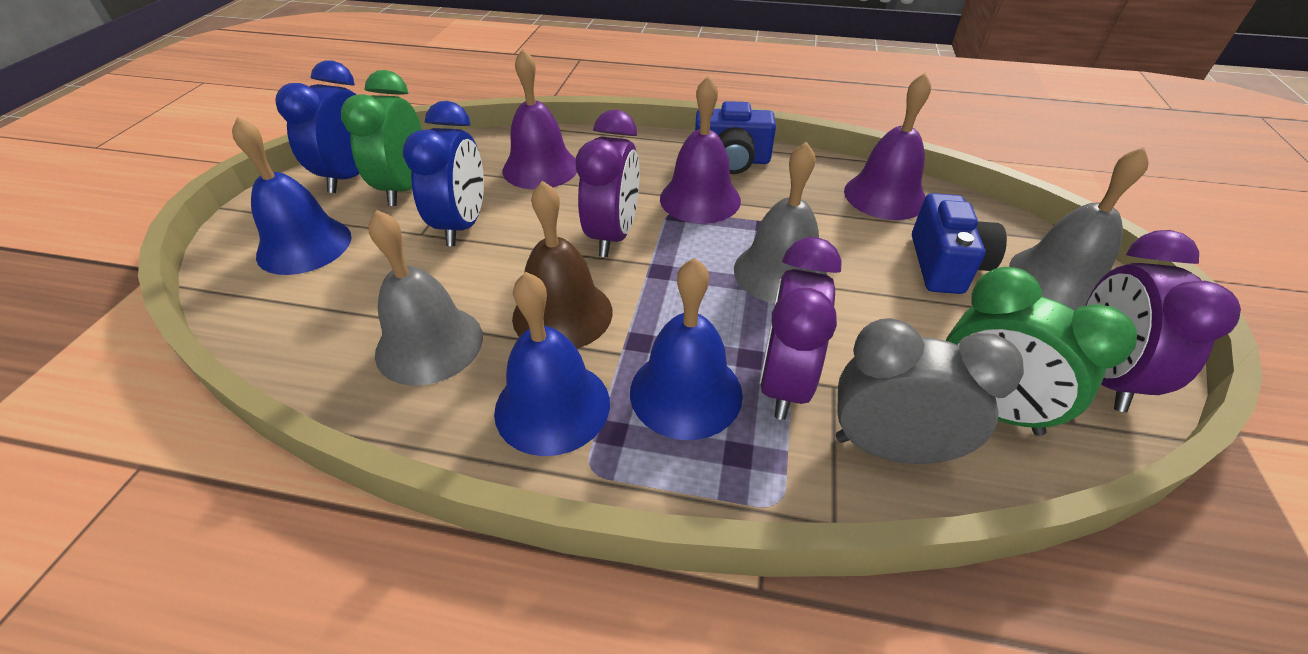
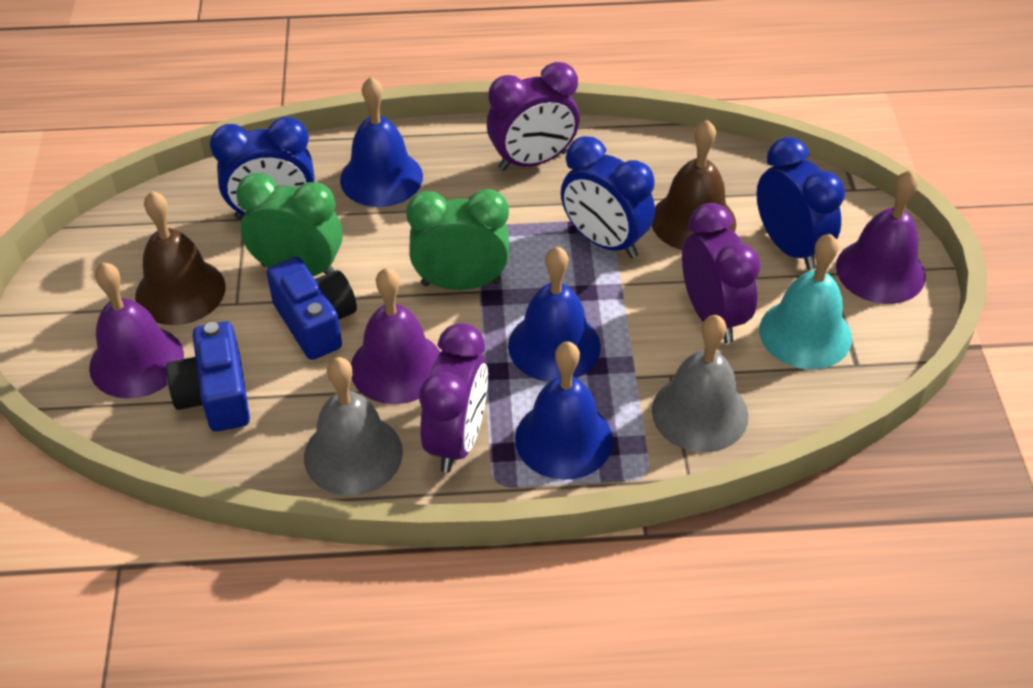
blue clock: [275,61,359,193] [403,101,484,246] = 2 -> [210,117,315,219] [561,136,655,258] [757,137,845,270] = 3
brown bell: [512,181,613,349] = 1 -> [135,191,226,325] [652,120,736,250] = 2
grey bell: [369,210,483,386] [734,142,827,304] [1009,147,1149,311] = 3 -> [304,357,403,496] [652,315,749,452] = 2
grey clock: [836,318,1024,464] = 1 -> none = 0
turquoise bell: none = 0 -> [759,234,852,370] = 1

